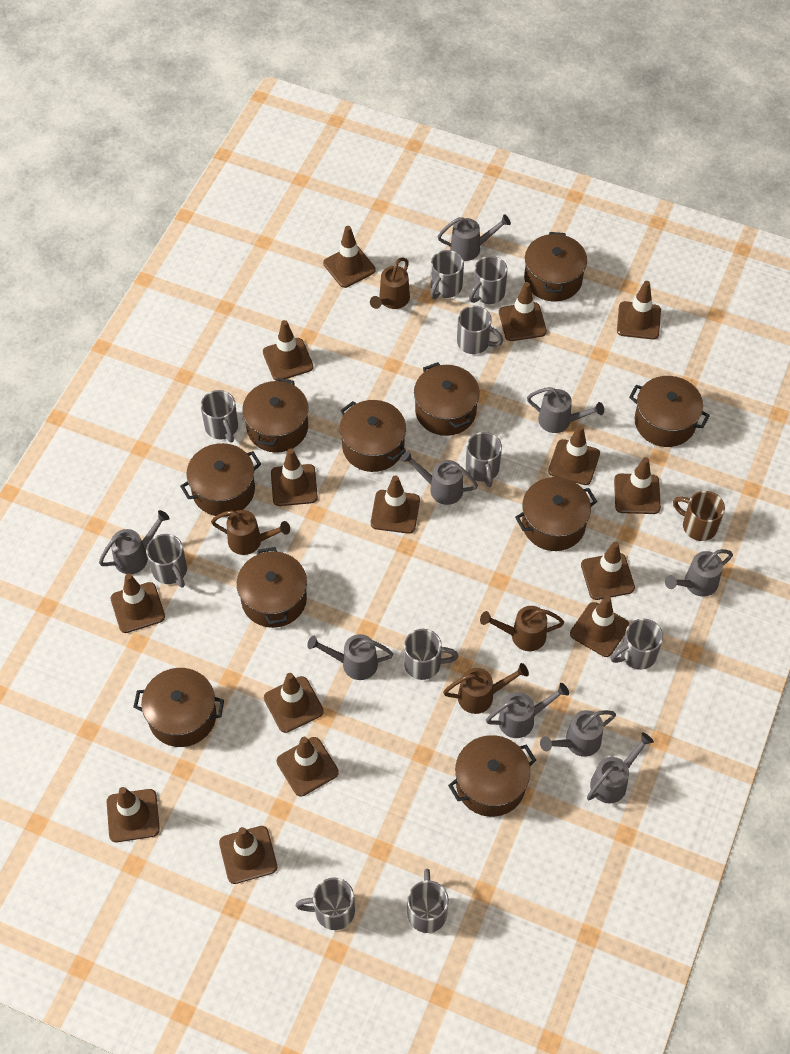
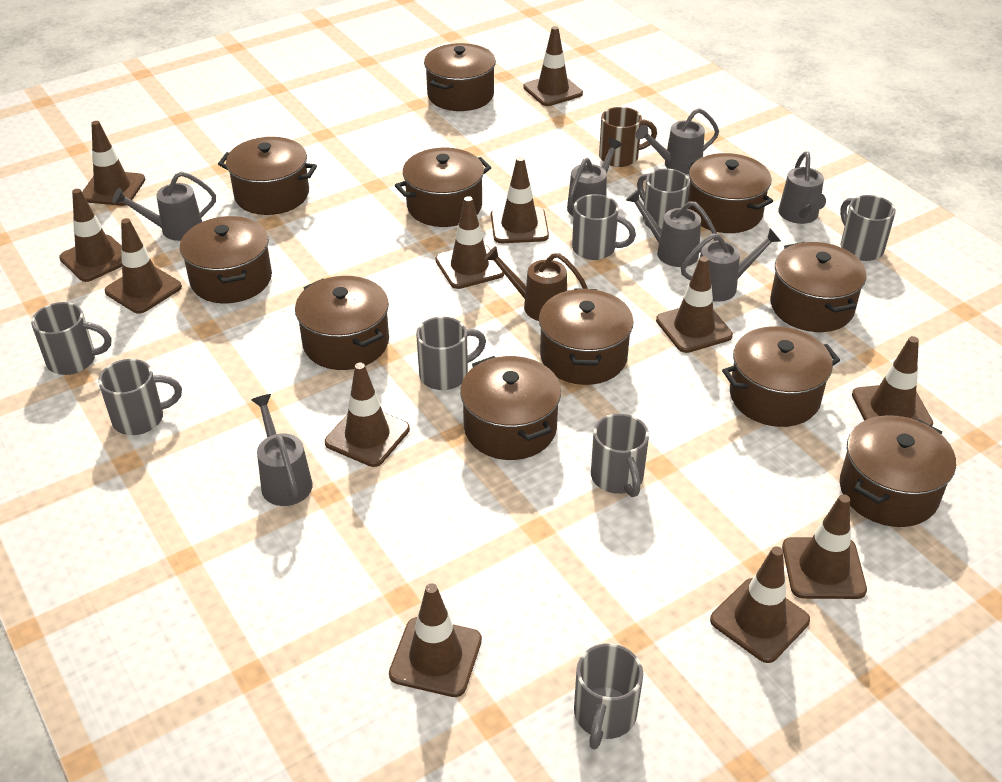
brown pot: [133,668,224,747] [180,443,261,516] [237,547,307,628] [242,378,309,453] [340,400,406,472] [414,362,480,436] [448,735,536,817] [515,477,597,551] [524,232,587,301] [629,376,710,447] = 10 -> [180,216,272,303] [218,137,317,215] [295,276,389,370] [395,148,491,227] [424,43,496,111] [460,356,561,460] [539,288,634,385] [687,153,773,233] [722,326,840,427] [770,242,866,332] [840,415,956,527] = 11
brown traffic cone: [107,787,160,842] [111,573,165,633] [219,826,277,884] [263,320,314,381] [264,673,324,733] [271,448,318,506] [277,737,339,797] [323,226,376,288] [371,475,420,534] [499,282,547,341] [548,425,600,485] [570,596,629,657] [581,542,635,600] [614,457,661,514] [617,281,661,340] = 15 -> [59,189,122,282] [82,121,145,206] [104,218,182,314] [325,362,410,467] [389,583,482,697] [435,196,504,289] [491,157,549,243] [523,26,583,106] [656,256,733,353] [710,546,810,663] [782,494,867,599] [852,336,933,426] = 12
brown watering can: [211,510,290,555] [370,257,410,309] [443,663,529,714] [480,606,564,651] = 4 -> [484,246,588,321] = 1
grey mug: [146,534,187,588] [200,390,238,443] [296,877,355,930] [404,629,458,680] [407,869,449,933] [430,250,464,299] [457,306,503,354] [465,432,502,487] [469,256,508,304] [611,618,663,670] = 10 -> [31,302,111,375] [98,359,182,435] [416,316,486,390] [572,194,636,260] [574,643,643,750] [591,413,649,497] [637,168,690,230] [840,195,896,261] = 8
grey watering can: [99,510,170,574] [307,634,393,680] [401,450,478,505] [438,214,511,261] [486,683,569,738] [527,387,604,433] [540,710,616,757] [587,732,654,803] [665,549,733,596] = 9 -> [112,171,216,241] [251,394,313,506] [567,138,623,216] [626,189,718,267] [636,108,719,174] [681,228,781,302] [778,151,826,224] = 7

